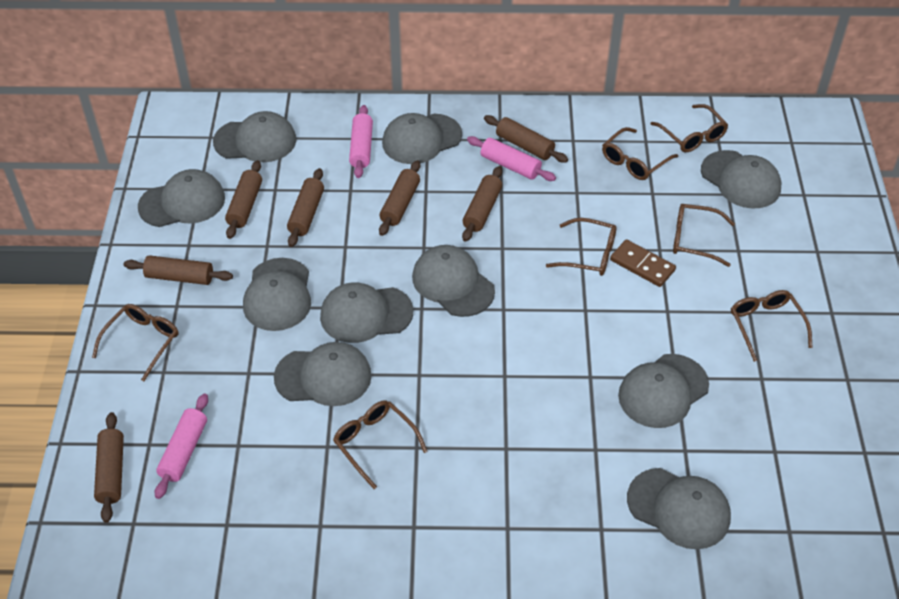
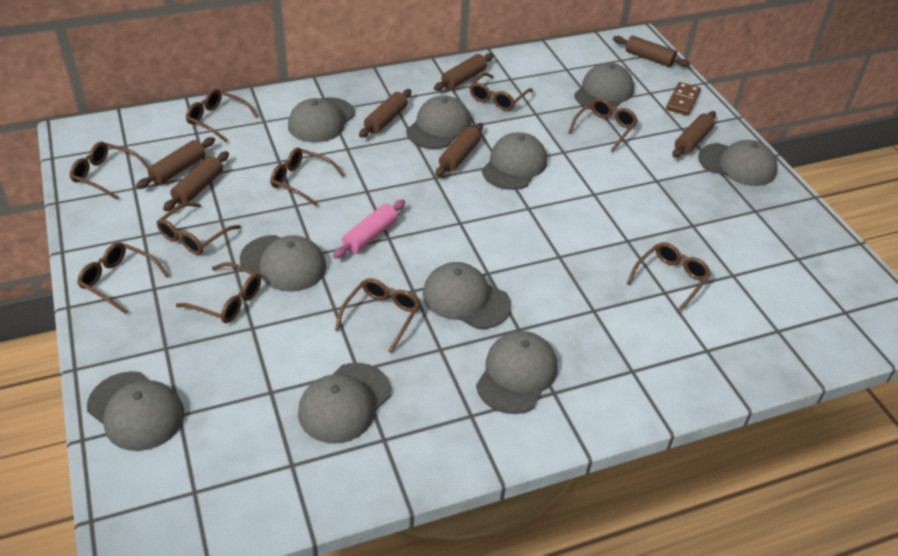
brown glasses: [92,304,178,381] [333,400,428,489] [546,218,617,276] [602,127,678,180] [650,104,728,152] [673,204,735,267] [731,290,813,362] = 7 -> [70,142,150,200] [77,242,169,314] [157,202,241,255] [176,262,261,323] [186,89,259,142] [270,148,344,207] [335,278,420,353] [469,73,533,111] [568,98,638,152] [627,242,711,313] = 10
pink rolling pin: [155,394,208,499] [349,105,373,178] [467,136,556,181] = 3 -> [333,200,405,259] = 1

